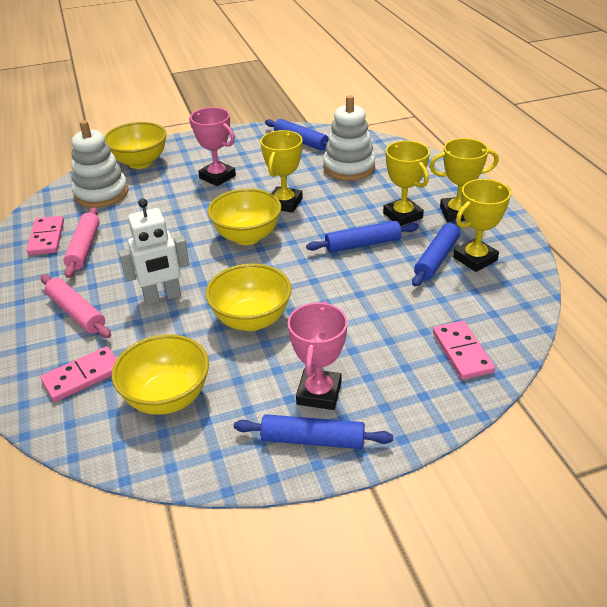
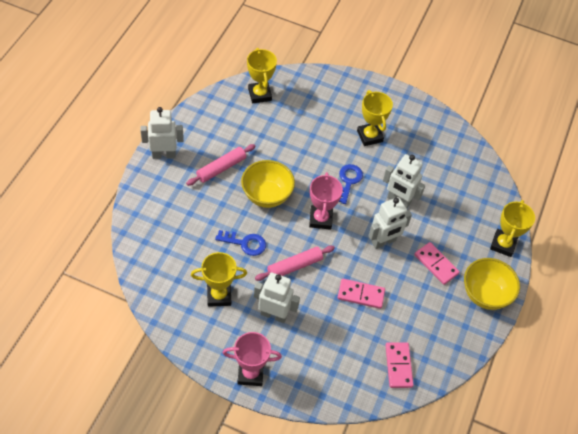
blue key: none = 0 -> [215,230,266,256] [339,164,363,204] = 2
blue rolling pin: [234,414,393,449] [265,119,329,150] [306,220,419,253] [412,219,460,286] = 4 -> none = 0
white robot: [119,198,190,305] = 1 -> [140,107,184,159] [254,273,300,323] [369,197,412,249] [383,154,425,208] = 4
white stacking toy: [72,120,128,208] [323,95,375,181] = 2 -> none = 0
yellow bowl: [104,122,167,169] [112,334,209,415] [206,264,292,331] [208,188,281,245] = 4 -> [241,160,295,208] [464,258,520,310] = 2

